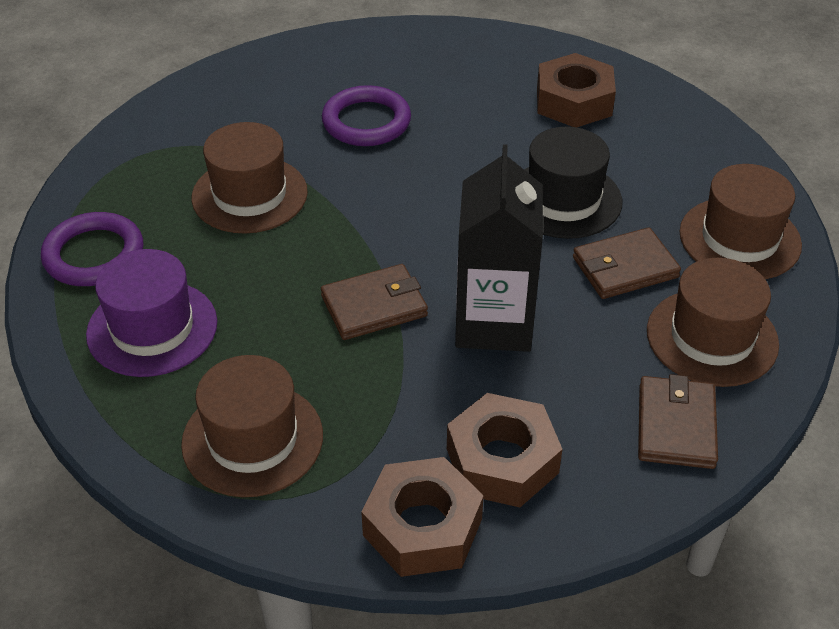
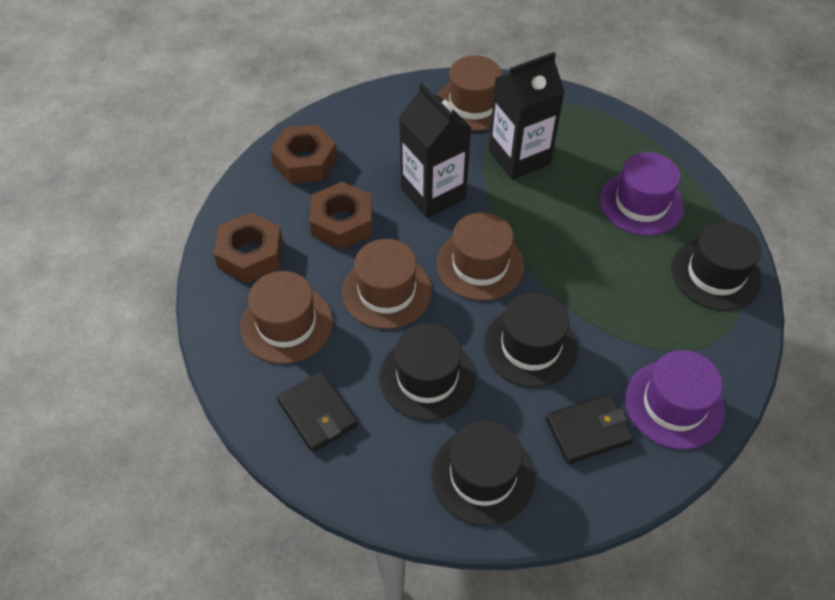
black carton: [455,144,543,352] = 1 -> [399,83,471,218] [488,52,565,180] = 2
black hat: [524,127,622,239] = 1 -> [379,323,476,421] [431,421,535,526] [484,293,578,387] [671,222,762,310] = 4
black wallet: none = 0 -> [277,371,357,452] [546,394,633,464] = 2
brown wallet: [321,264,428,340] [573,227,681,299] [638,374,718,469] = 3 -> none = 0
purple hat: [86,249,217,377] = 1 -> [600,152,684,236] [625,350,725,449] = 2
purple ring: [41,212,143,286] [322,85,411,146] = 2 -> none = 0

